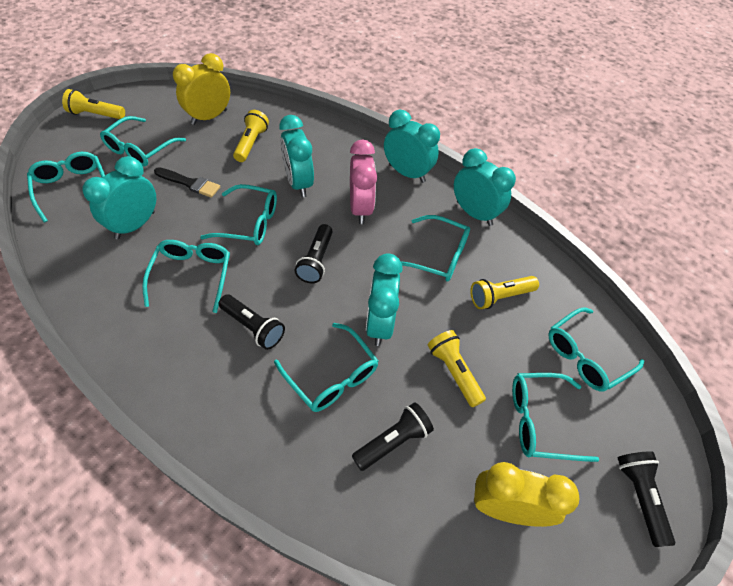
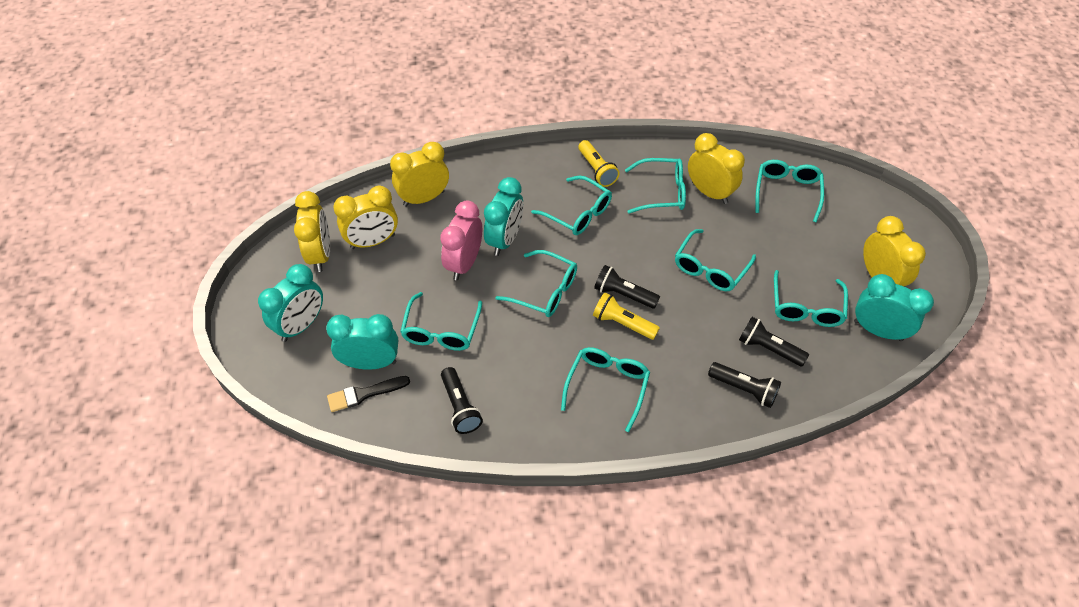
turquoise clock: [82,156,156,239] [279,115,314,198] [366,253,403,346] [384,110,440,183] [454,148,516,226] = 5 -> [258,264,323,342] [326,314,398,370] [484,177,524,256] [854,274,934,341] = 4
yellow clock: [173,53,230,125] [474,462,579,527] = 2 -> [294,191,330,272] [333,186,398,249] [390,142,449,207] [688,133,745,204] [863,216,926,286] = 5
yellow flashlight: [62,89,125,119] [233,110,269,162] [428,330,486,407] [470,276,539,309] = 4 -> [578,140,620,187] [593,293,660,340] = 2

